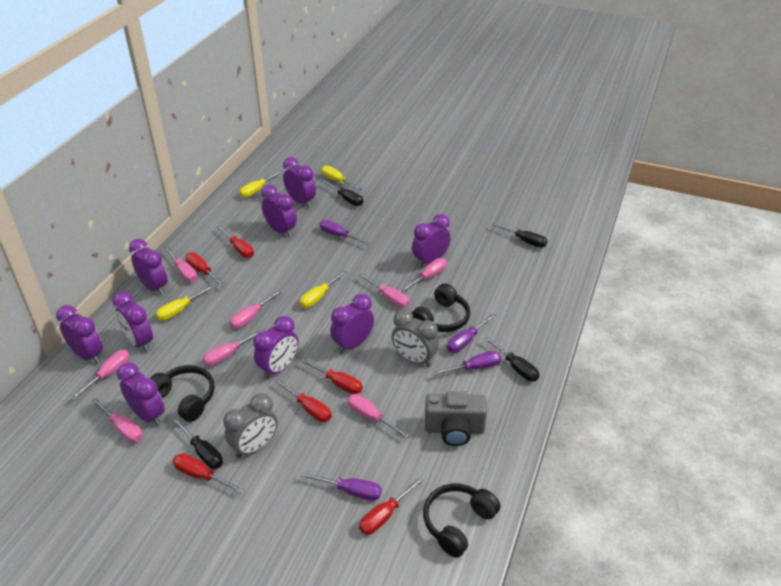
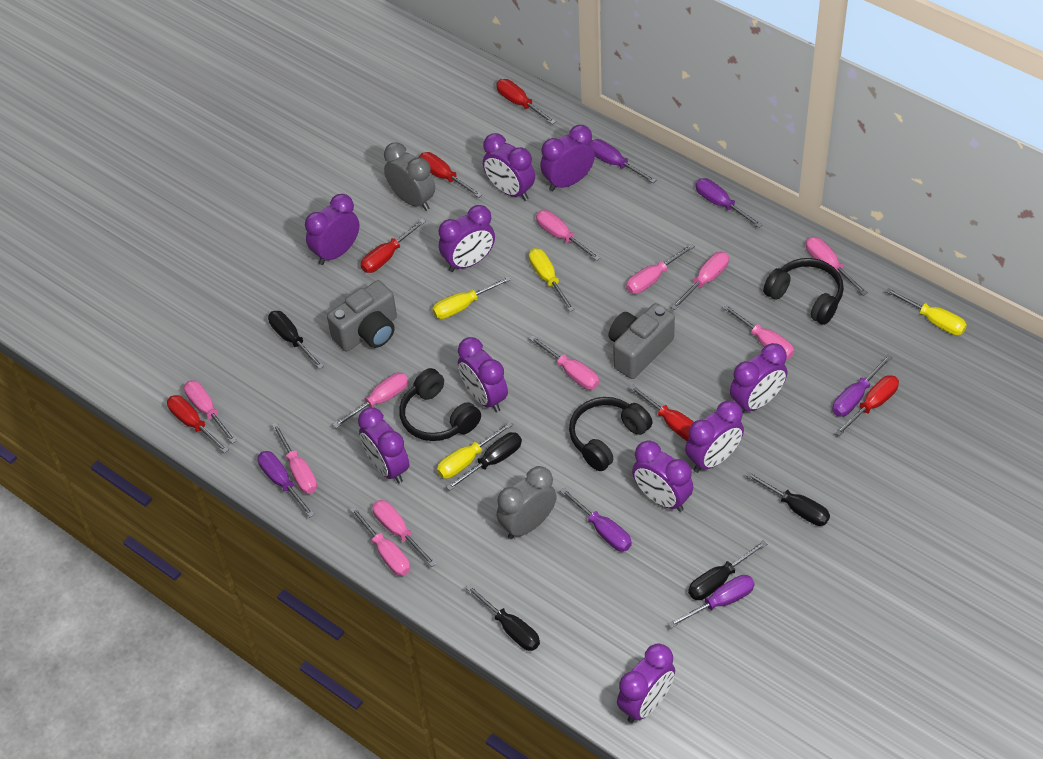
black screwdriver: [172,418,223,469] [322,180,363,206] [484,336,539,381] [491,222,548,248] = 4 -> [268,311,324,369] [446,432,522,491] [466,584,540,651] [688,540,767,600] [745,472,830,526] = 5
grey camera: [425,391,487,446] = 1 -> [327,280,397,351] [609,303,675,379] = 2
pink screwdriver: [70,350,130,400] [91,398,143,443] [164,247,197,282] [202,328,266,366] [229,289,282,329] [348,394,410,439] [359,273,409,308] [400,258,447,292] = 8 -> [184,380,237,444] [272,423,317,494] [333,373,409,428] [350,507,410,576] [372,500,436,567] [529,336,599,390] [536,210,600,261] [626,243,695,294] [671,252,729,310] [723,305,794,359] [806,237,868,296] = 11
purple clock: [56,305,103,364] [113,291,153,352] [117,363,165,426] [129,239,168,295] [253,316,298,379] [261,185,297,237] [283,157,316,208] [330,294,374,353] [412,214,451,268] = 9 -> [305,194,359,265] [358,407,409,484] [439,205,495,272] [458,337,508,412] [483,133,535,201] [540,125,595,191] [617,644,675,723] [632,440,693,512] [685,400,744,473] [730,343,787,412] = 10
purple screwdriver: [301,472,382,501] [320,220,371,245] [433,351,501,376] [447,313,496,353] = 4 -> [258,451,315,517] [560,488,632,552] [590,139,656,183] [668,575,755,628] [696,178,762,228] [832,354,892,417] = 6

